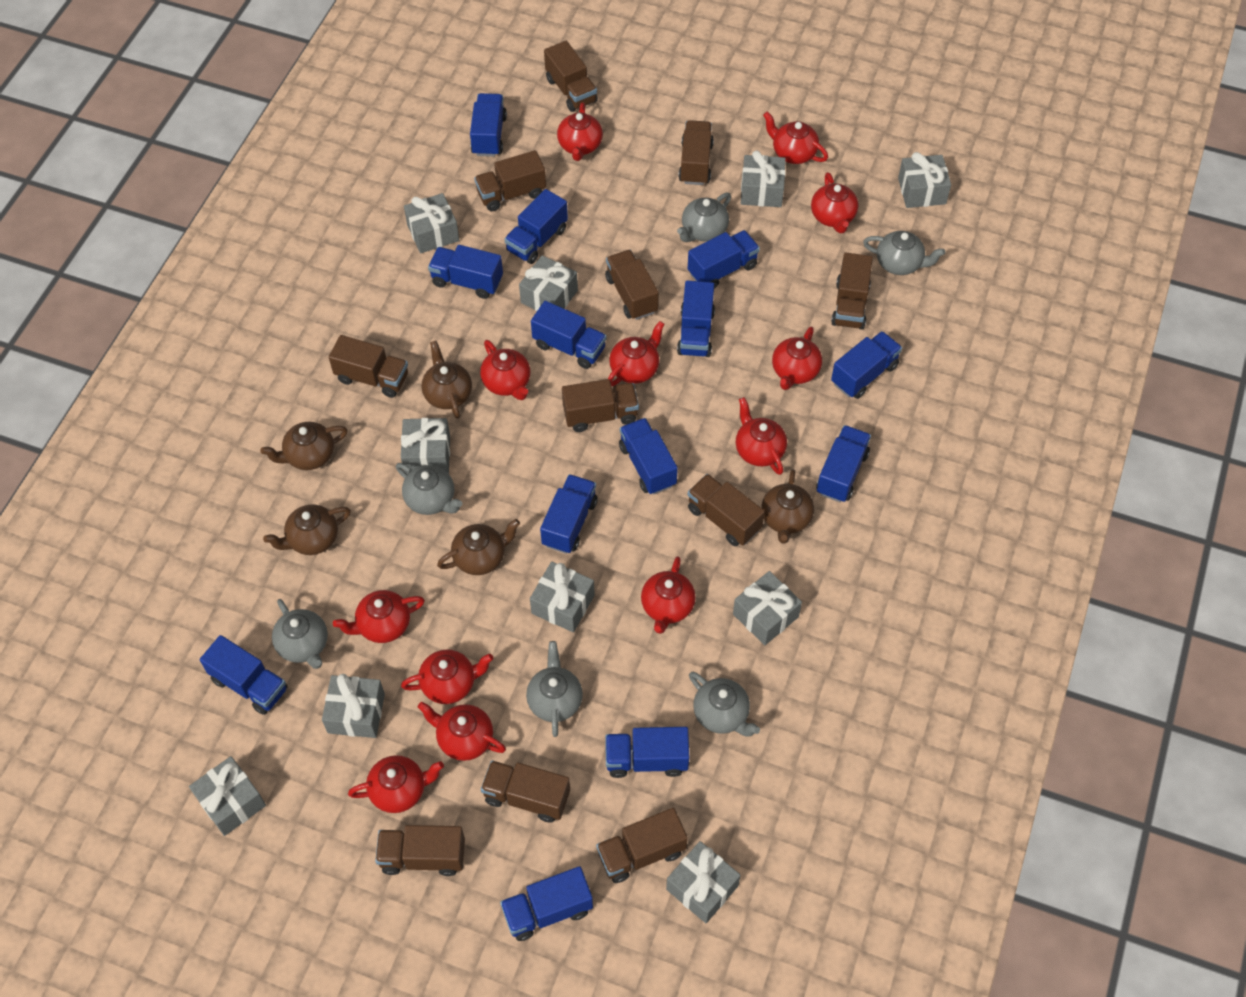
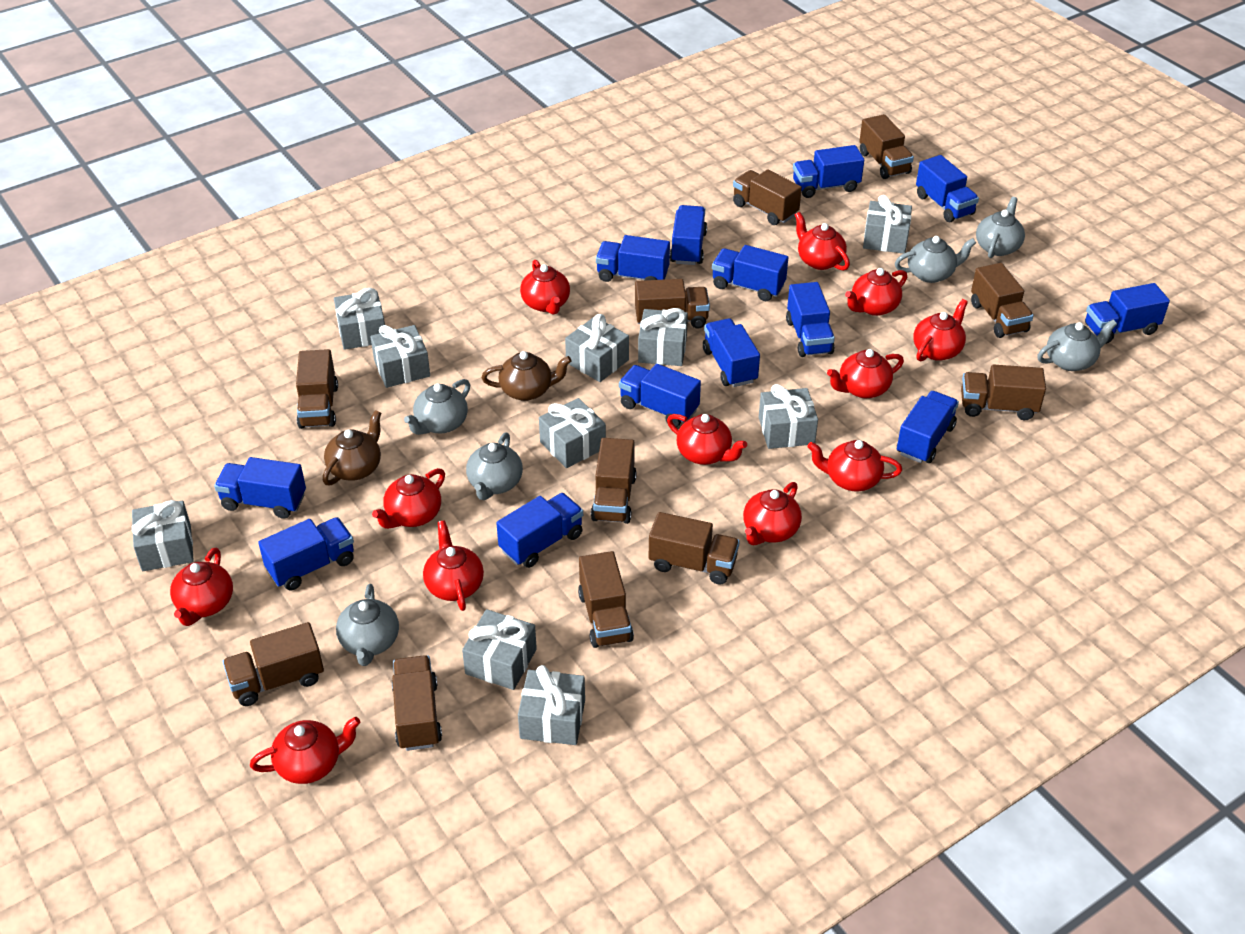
brown teapot: [261,422,348,470] [263,504,351,555] [422,341,472,419] [437,519,520,575] [761,469,814,544] = 5 -> [323,410,381,485] [482,351,572,401] = 2

